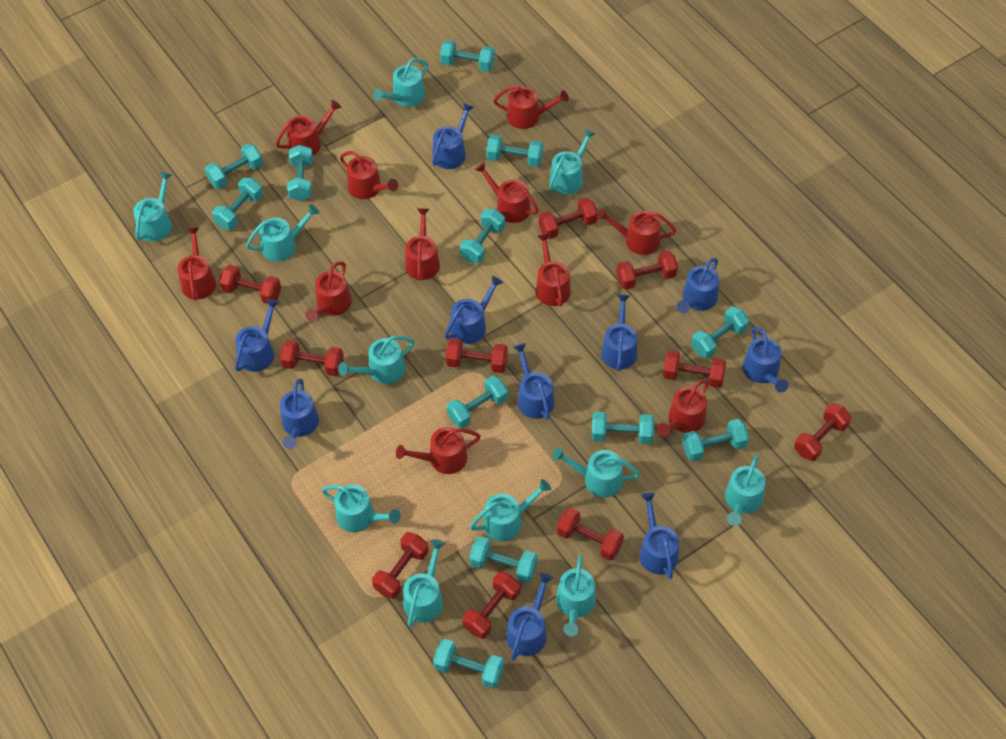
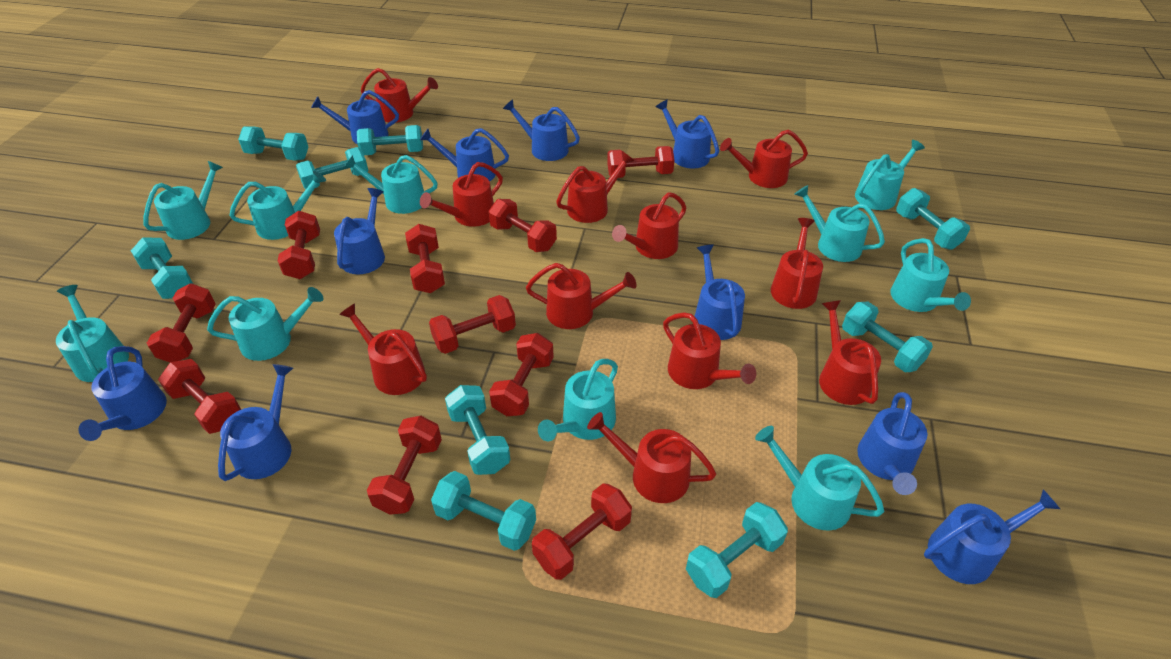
turquoise dumbbell: [205,143,263,189] [212,178,263,230] [287,145,313,201] [433,639,505,689] [440,40,495,72] [447,375,508,428] [460,209,505,263] [469,536,538,583] [486,135,543,167] [591,412,654,444] [682,419,749,462] [691,306,749,359] = 12 -> [131,237,193,299] [238,126,308,161] [296,147,369,189] [357,125,423,155] [431,471,536,551] [445,385,510,475] [686,502,788,598] [842,301,933,372] [896,188,970,250] = 9
turquoise watering can: [133,172,172,242] [246,204,319,262] [322,484,400,532] [338,336,415,384] [373,58,428,107] [403,539,445,627] [470,479,551,541] [549,129,595,195] [552,447,640,497] [556,555,596,636] [725,455,765,526] = 11 -> [56,285,129,382] [144,161,223,240] [207,287,324,361] [230,171,326,240] [344,155,438,214] [538,359,618,441] [755,426,884,531] [794,185,885,262] [855,140,925,210] [890,238,971,312] = 10

